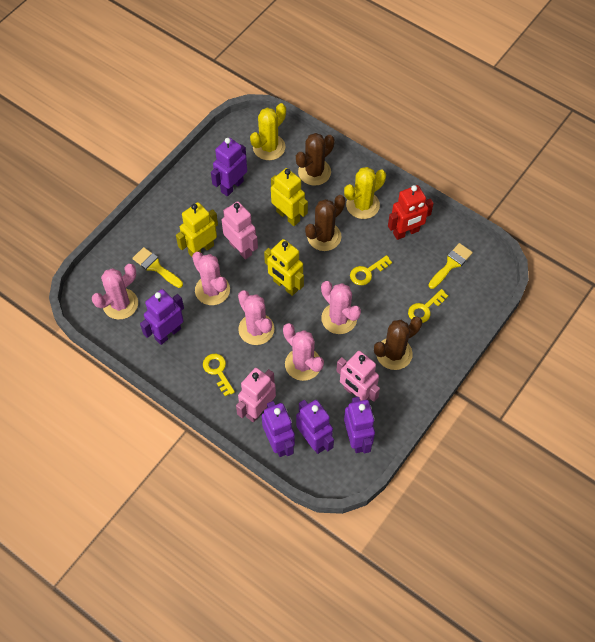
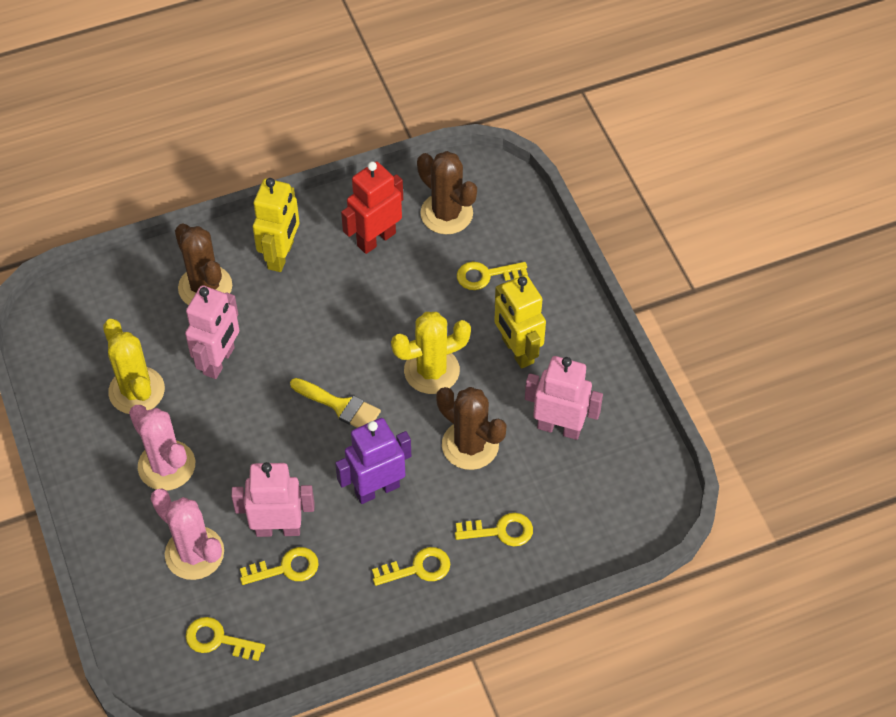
pink cactus: [92,264,138,320] [192,252,230,305] [238,290,274,345] [283,323,324,381] [321,281,361,334] = 5 -> [129,405,195,490] [150,488,224,580] = 2
purple robot: [140,289,184,345] [211,137,247,197] [262,401,295,457] [296,400,334,454] [344,397,375,453] = 5 -> [335,418,411,504] = 1
yellow brush: [132,247,183,288] [429,243,473,289] = 2 -> [290,378,381,428] = 1
yellow key: [203,354,235,396] [350,255,392,285] [408,289,448,323] = 3 -> [186,617,265,661] [240,547,319,585] [372,547,450,586] [455,513,533,546] [457,262,528,290] = 5
yellow robot: [176,202,218,257] [264,239,304,296] [271,168,308,226] = 3 -> [253,178,299,272] [494,275,546,369] = 2

